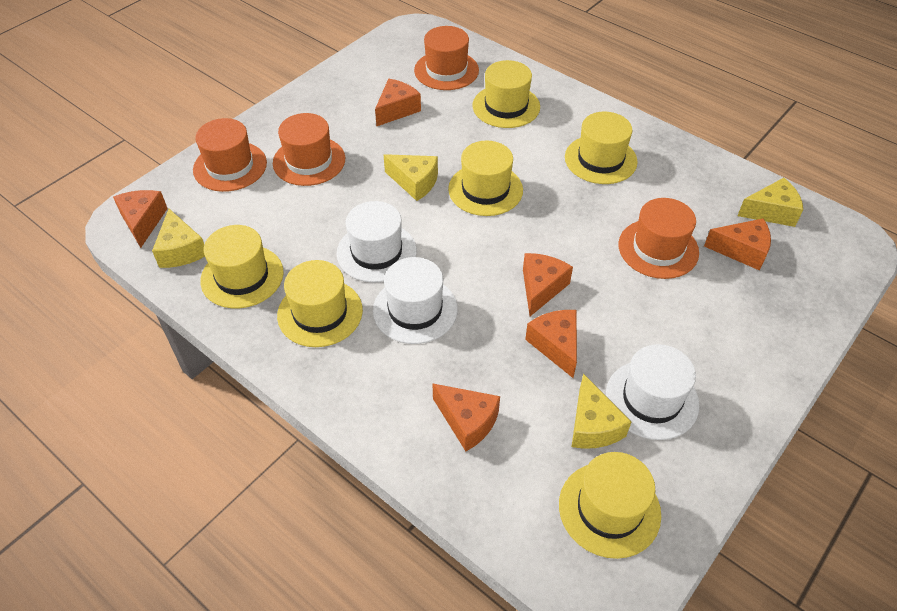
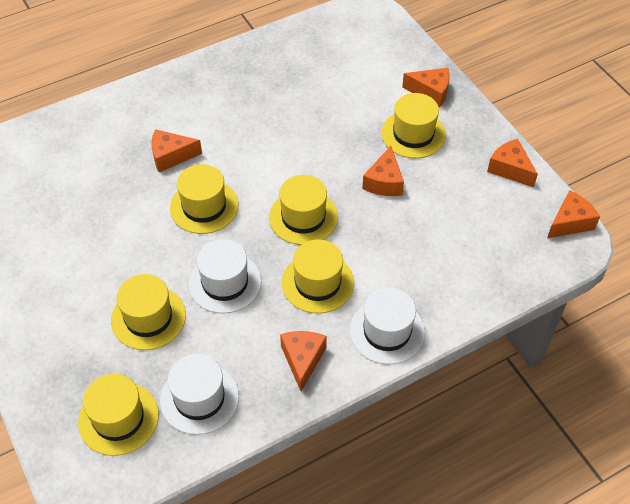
orange hat: [193,118,267,192] [273,113,345,186] [414,26,479,90] [618,198,699,279] = 4 -> none = 0
yellow cheese: [152,209,205,268] [384,154,438,201] [572,374,631,449] [737,178,803,227] = 4 -> none = 0

